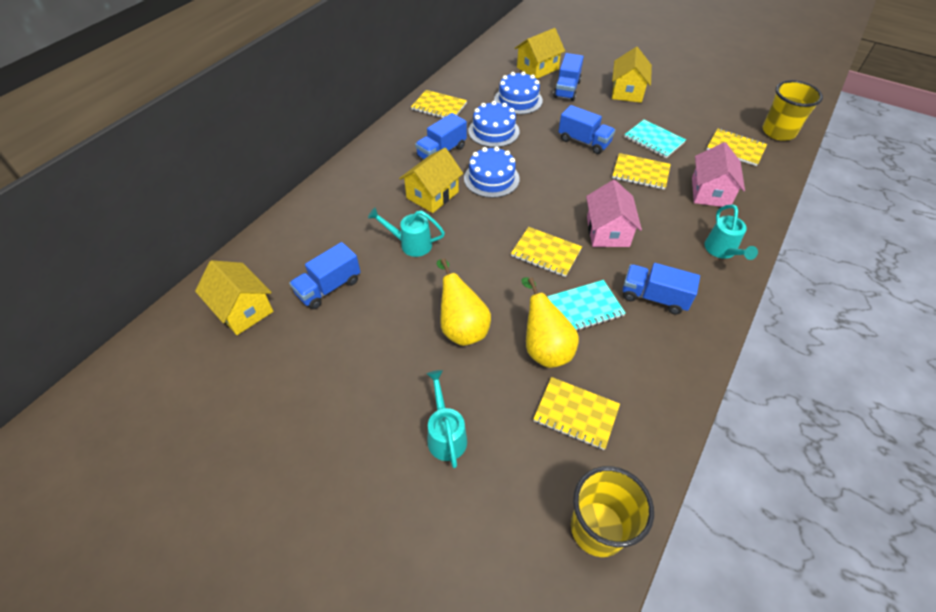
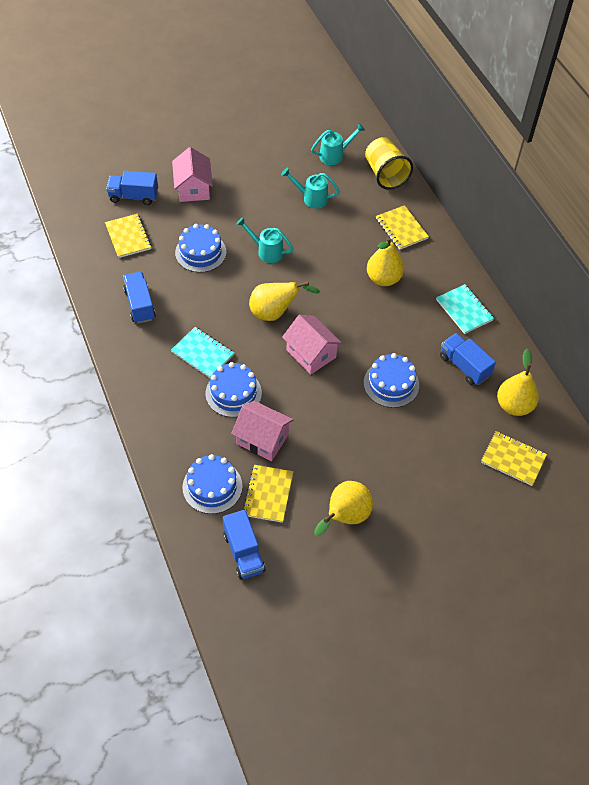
blue cake: [464,146,520,198] [468,101,520,147] [494,71,543,115] = 3 -> [175,224,226,273] [183,454,242,514] [205,362,262,417] [364,353,419,408] = 4
blue truck: [289,242,361,310] [415,113,467,159] [553,53,584,101] [558,105,615,154] [623,263,700,314] = 5 -> [106,171,158,205] [123,271,156,324] [223,510,266,579] [440,333,496,385] = 4
pink house: [586,180,642,247] [692,142,745,207] = 2 -> [172,147,213,202] [231,401,294,461] [282,315,342,374] = 3
yellow cup: [571,466,654,557] [763,80,823,141] = 2 -> [365,137,413,190] = 1
yellow house: [195,260,273,335] [399,148,463,213] [515,28,565,79] [612,47,652,103] = 4 -> none = 0
yellow notebook: [411,90,467,118] [511,227,582,277] [534,377,620,450] [612,153,671,190] [707,129,767,166] = 5 -> [105,214,152,258] [243,465,293,523] [376,205,429,250] [481,431,547,486] = 4
yellow pear: [437,258,491,346] [521,277,579,368] = 2 -> [249,281,320,321] [314,481,373,536] [367,237,404,286] [497,349,539,416] = 4

